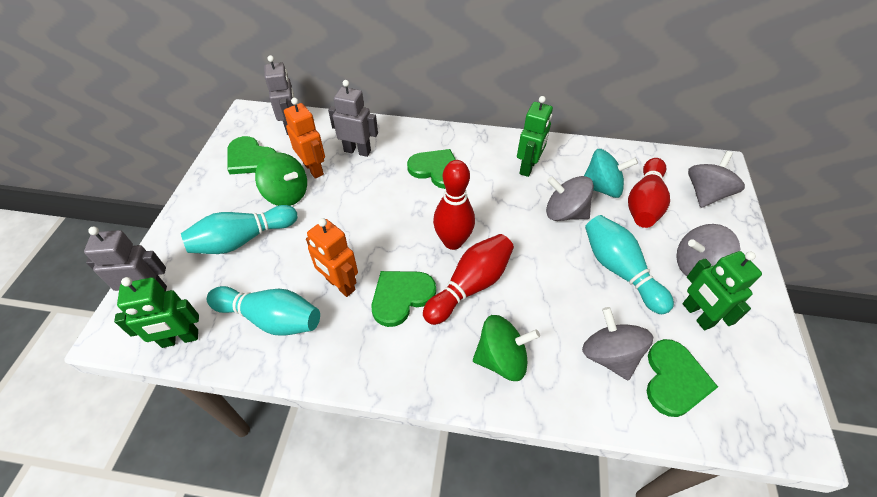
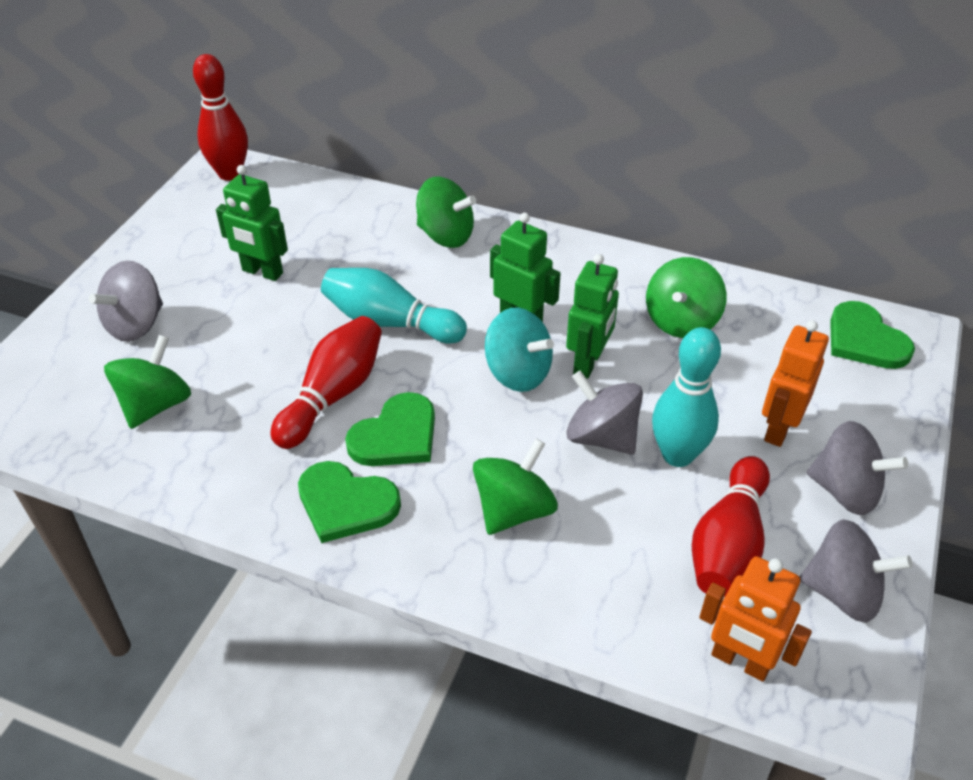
green heart: [227,136,277,174] [372,271,436,327] [407,149,456,189] [646,339,718,417] = 4 -> [298,461,401,543] [345,392,435,466] [830,301,915,369] = 3
green spinning top: [255,152,307,206] [473,315,540,381] = 2 -> [104,335,191,429] [416,177,476,248] [473,438,558,535] [646,257,726,338] = 4
grey robot: [84,226,167,291] [264,55,295,135] [328,80,378,157] = 3 -> none = 0
turquoise bowling pin: [181,205,297,254] [207,286,320,336] [585,215,674,314] = 3 -> [321,268,467,344] [652,327,721,467] = 2

